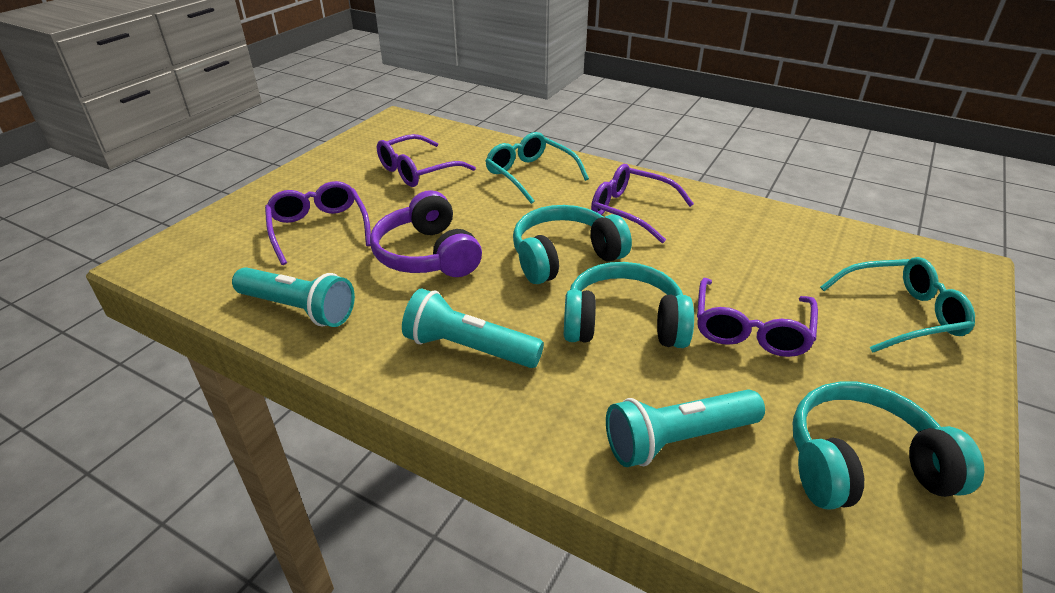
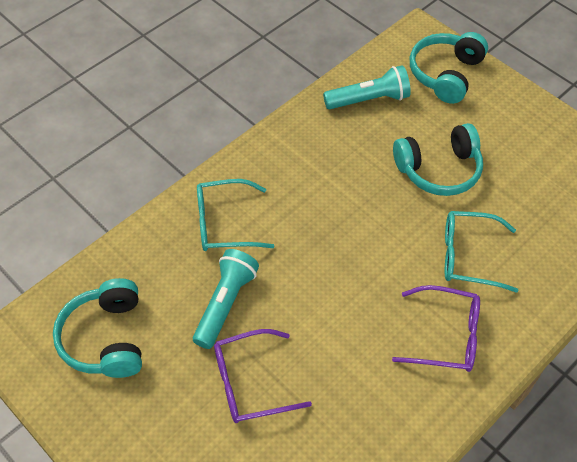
purple glasses: [265,181,371,265] [377,134,476,187] [591,164,694,243] [697,278,818,357] = 4 -> [214,329,312,423] [392,285,480,372] = 2
purple headphones: [370,190,482,277] = 1 -> none = 0
turquoise flashlight: [232,267,355,327] [402,288,544,368] [606,390,765,467] = 3 -> [193,249,259,349] [323,65,411,109] = 2

